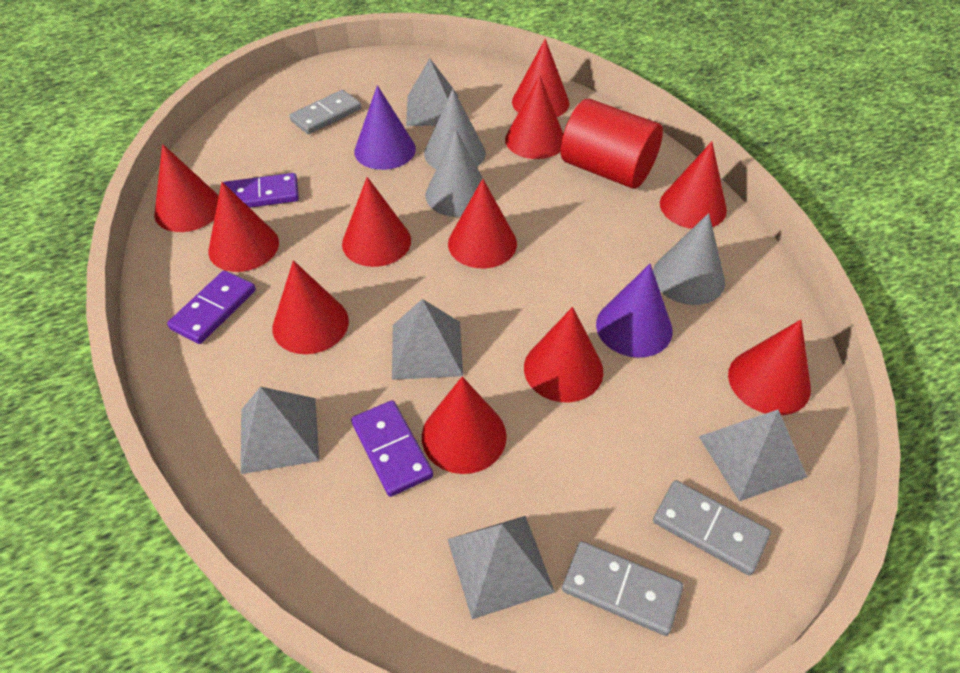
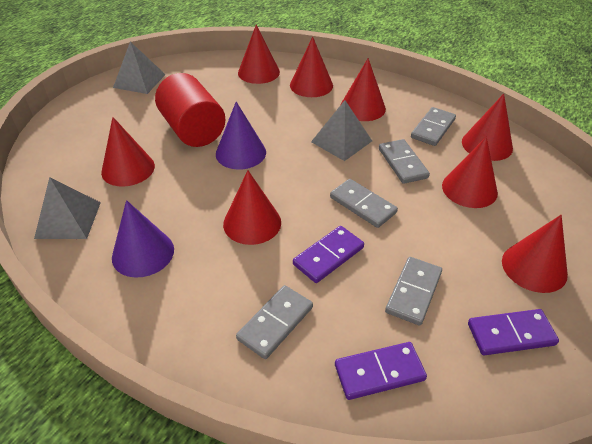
grey cone: [424,89,486,169] [425,130,483,217] [653,213,725,305] = 3 -> none = 0
grey domino: [289,90,361,134] [562,541,683,636] [653,480,771,576] = 3 -> [236,285,313,359] [330,179,398,228] [379,139,430,184] [385,257,442,326] [411,107,456,146] = 5
grey pyramid: [241,387,320,474] [392,299,463,380] [406,58,458,126] [447,516,555,619] [699,409,807,501] = 5 -> [34,177,101,239] [113,42,166,94] [311,100,372,161] = 3
red cone: [154,144,219,232] [208,182,279,272] [272,260,349,354] [342,177,411,267] [422,377,507,474] [448,178,517,268] [505,75,563,159] [512,39,569,117] [524,307,603,402] [660,142,727,229] [728,320,811,415] = 11 -> [101,117,155,187] [223,170,281,245] [238,25,280,84] [290,37,333,97] [341,58,386,121] [442,137,498,208] [462,94,513,161] [502,215,568,293] = 8

